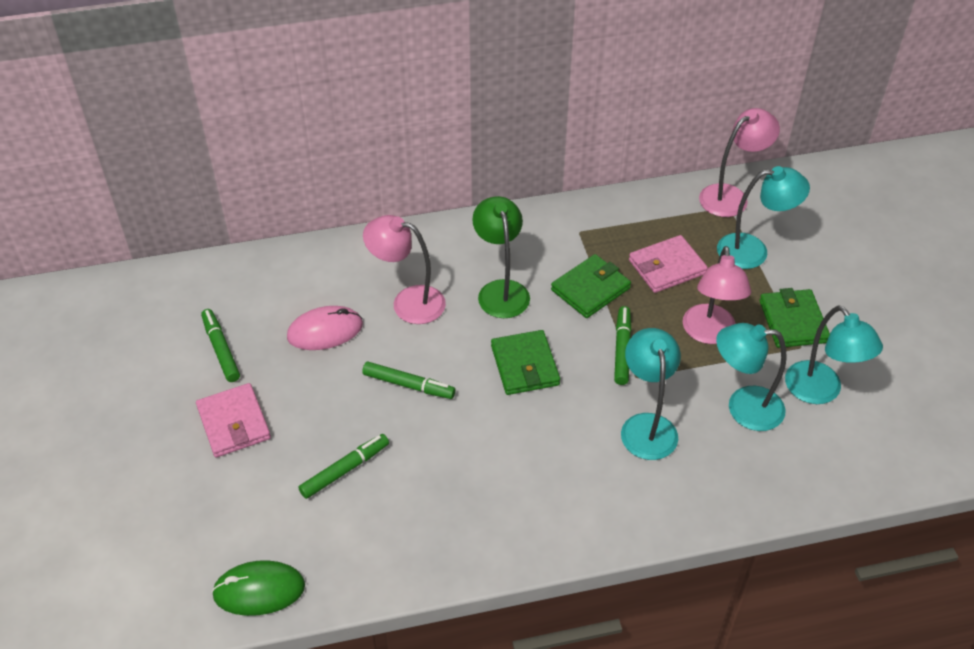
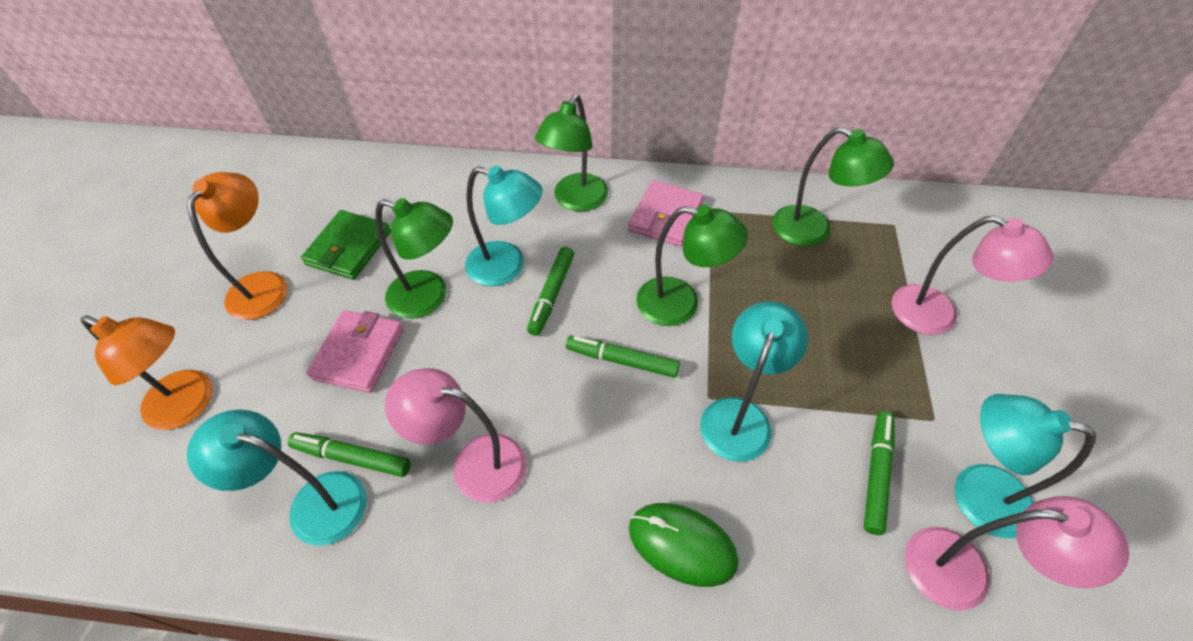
green lamp: [472,196,530,318] = 1 -> [375,198,453,319] [535,94,608,211] [636,205,748,326] [773,127,894,247] = 4
green wallet: [491,330,560,395] [551,254,631,318] [759,288,830,348] = 3 -> [301,210,391,280] = 1
orange lamp: none = 0 -> [80,315,213,430] [187,172,288,320] = 2
pink mouse: [287,306,363,350] = 1 -> none = 0

